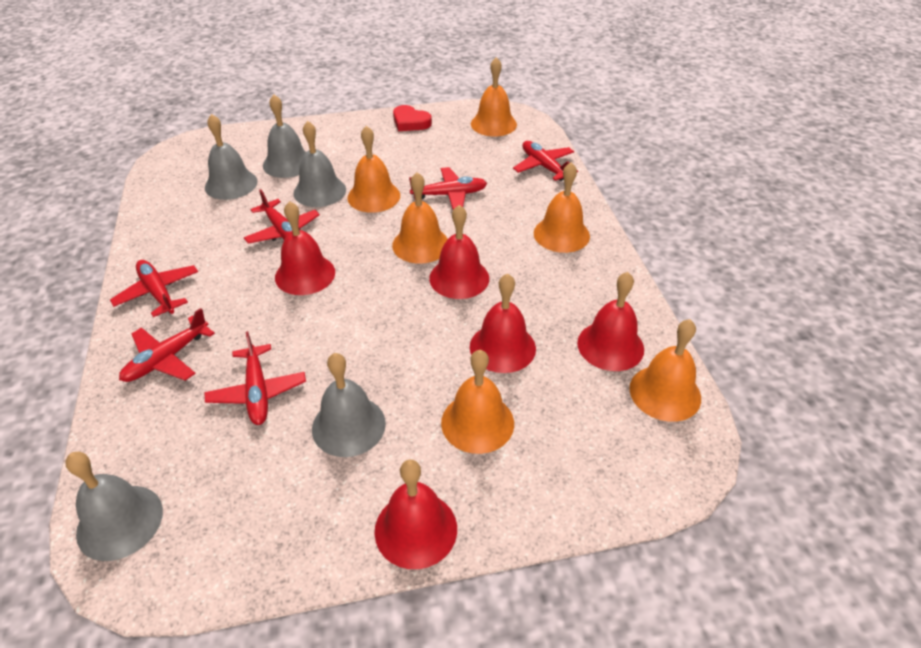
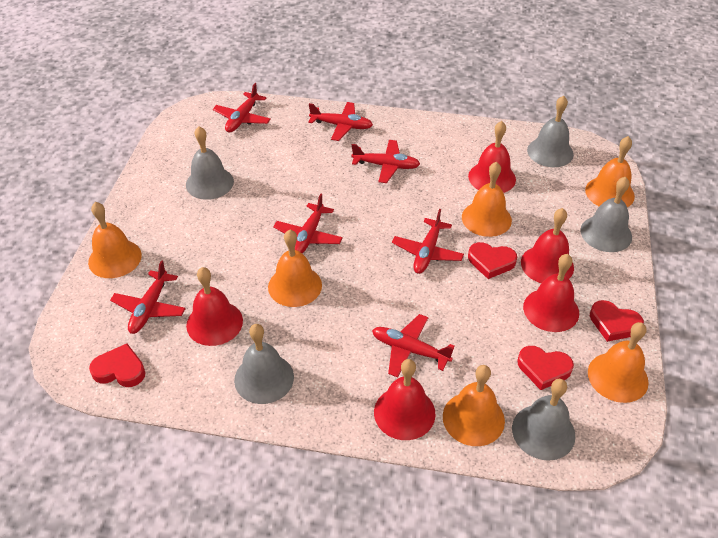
red heart: [393,105,432,131] = 1 -> [89,344,146,387] [468,242,517,279] [517,346,574,390] [590,300,644,342] = 4
red plane: [110,260,198,317] [119,308,215,382] [204,331,306,425] [244,189,320,244] [409,167,487,210] [513,141,578,181] = 6 -> [110,260,186,334] [213,83,271,133] [273,194,343,254] [308,102,373,141] [351,140,420,183] [372,314,455,377] [392,209,464,274] = 7

